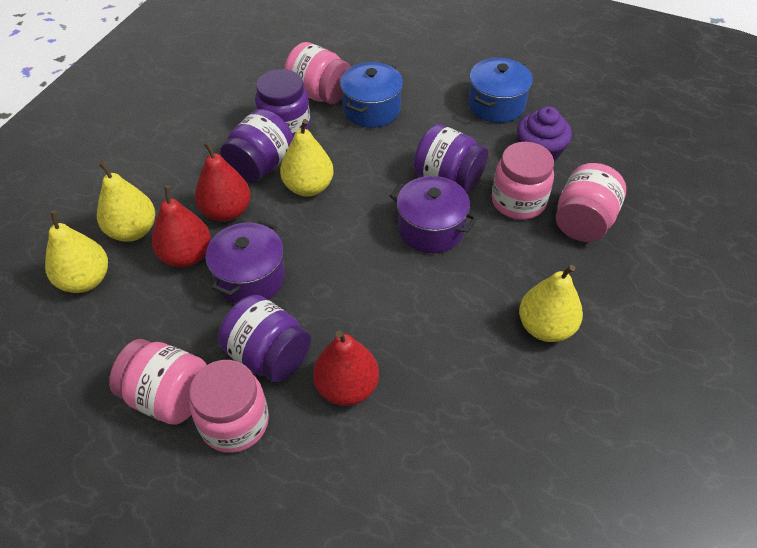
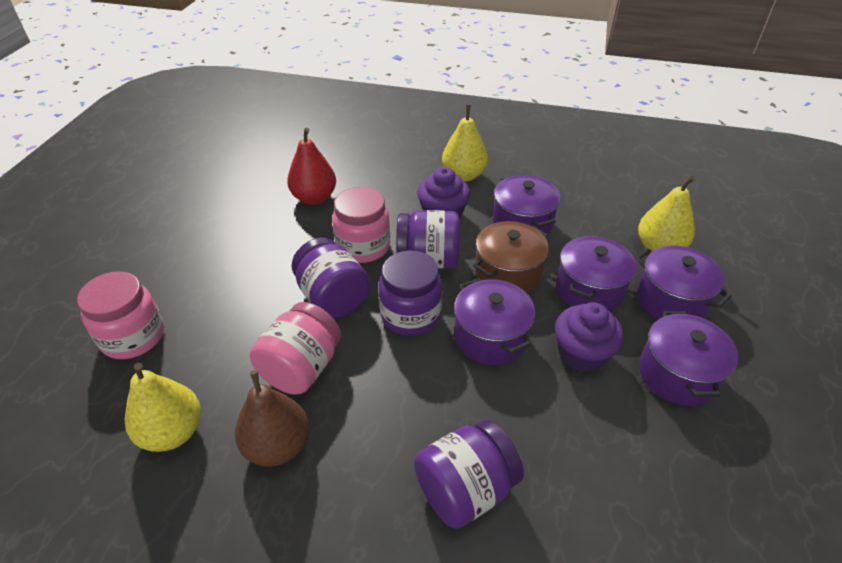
blue pot: [340,62,403,128] [468,58,533,123] = 2 -> none = 0
brown pear: none = 0 -> [235,370,309,467] = 1
brown pot: none = 0 -> [473,221,549,293] = 1
pink jar: [109,339,207,425] [189,360,269,453] [284,42,351,104] [492,142,554,220] [556,163,626,242] = 5 -> [77,271,164,359] [250,302,341,395] [332,187,390,263] = 3
purple cupcake: [517,106,572,162] = 1 -> [417,167,470,218] [555,302,624,373] = 2
purple pot: [206,220,285,303] [390,176,478,253] = 2 -> [454,278,535,365] [493,175,561,234] [556,236,636,312] [636,246,731,319] [639,311,738,406] = 5
red pear: [152,185,211,268] [195,141,251,222] [313,330,379,406] = 3 -> [287,128,336,205] = 1
yellow pear: [45,210,108,293] [97,161,155,242] [280,119,333,197] [519,265,583,342] = 4 -> [125,363,201,452] [442,104,488,182] [638,176,695,251] = 3

